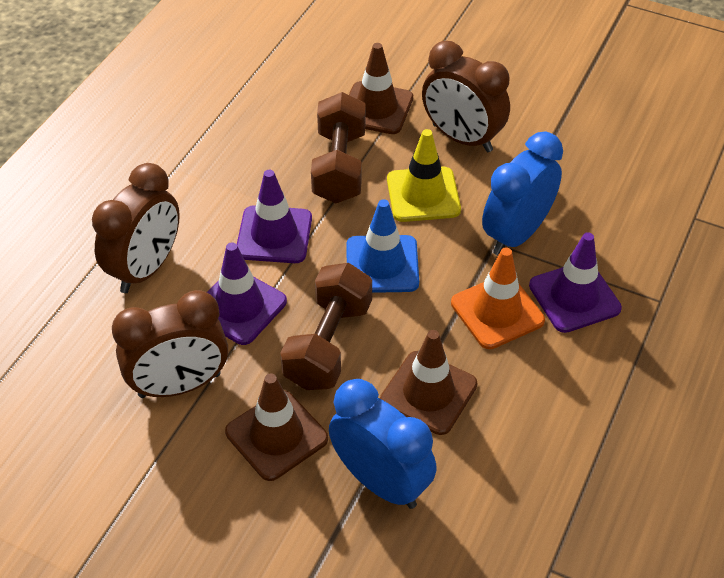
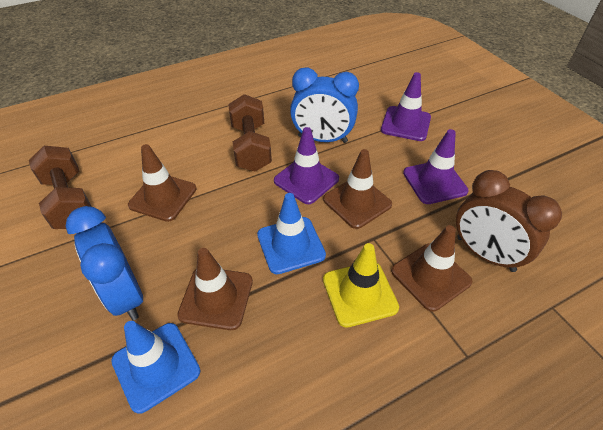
blue traffic cone: [346,199,419,293] = 1 -> [111,321,200,414] [257,193,326,274] = 2
brown clock: [92,163,180,293] [112,290,228,398] [422,41,510,152] = 3 -> [456,170,562,272] = 1
brown traffic cone: [225,373,328,481] [349,43,413,134] [380,330,478,435] = 3 -> [128,144,197,222] [177,248,253,330] [323,149,392,229] [391,225,472,312] = 4
orange traffic cone: [451,247,545,349] = 1 -> none = 0

